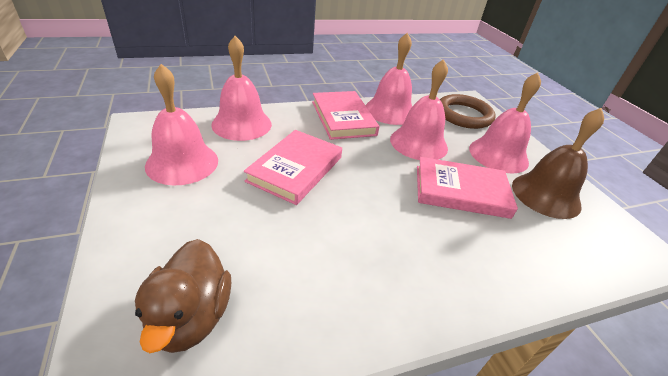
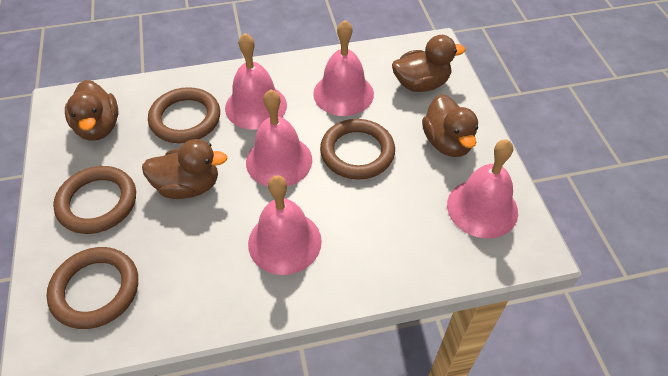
brown bell: [512,108,604,219] = 1 -> none = 0
brown duck: [135,239,231,353] = 1 -> [65,80,118,141] [142,139,227,199] [392,35,465,92] [422,94,478,157] = 4
brown ring: [440,94,496,129] = 1 -> [47,247,138,329] [53,166,136,234] [148,87,220,143] [320,119,395,179] = 4
pink book: [244,130,342,205] [312,91,379,140] [417,157,518,219] = 3 -> none = 0

